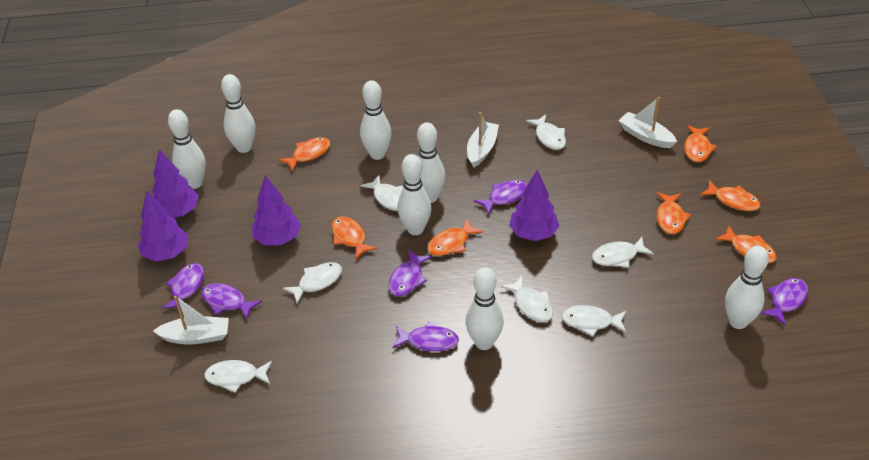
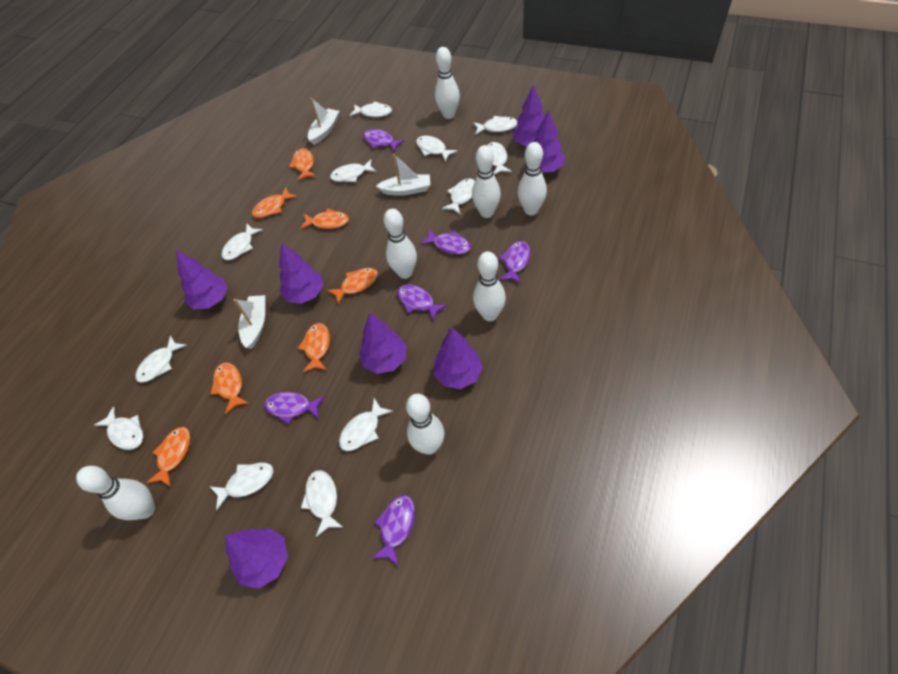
purple tree: [138,191,188,261] [152,149,199,217] [252,176,301,245] [509,170,559,241] = 4 -> [176,250,228,309] [225,528,288,588] [279,243,324,304] [359,312,407,374] [433,328,483,389] [512,85,545,146] [533,110,565,172] = 7
white fish: [204,360,272,393] [283,262,342,304] [361,175,403,211] [501,276,553,322] [526,114,566,150] [561,305,626,336] [592,237,654,268] = 7 -> [94,406,143,450] [135,336,187,383] [210,463,273,510] [221,224,263,260] [301,470,343,537] [330,159,376,182] [339,398,393,451] [350,102,392,117] [416,136,457,161] [442,178,475,214] [473,116,517,135] [487,142,512,175] = 12

